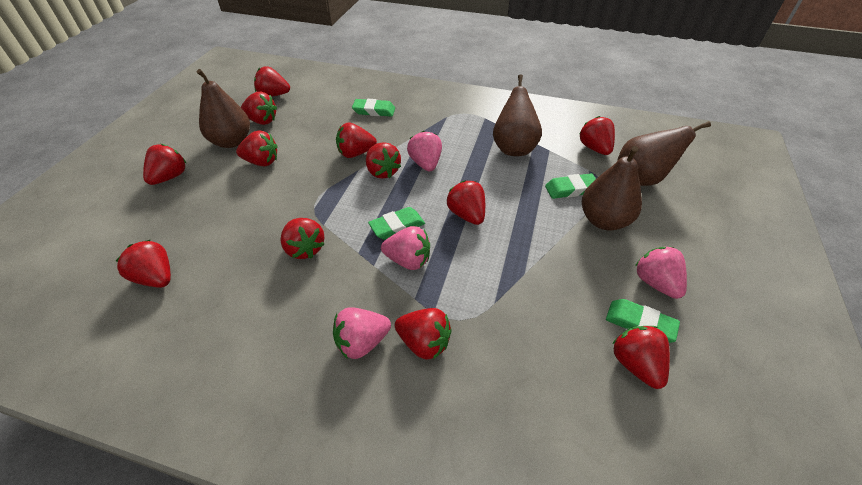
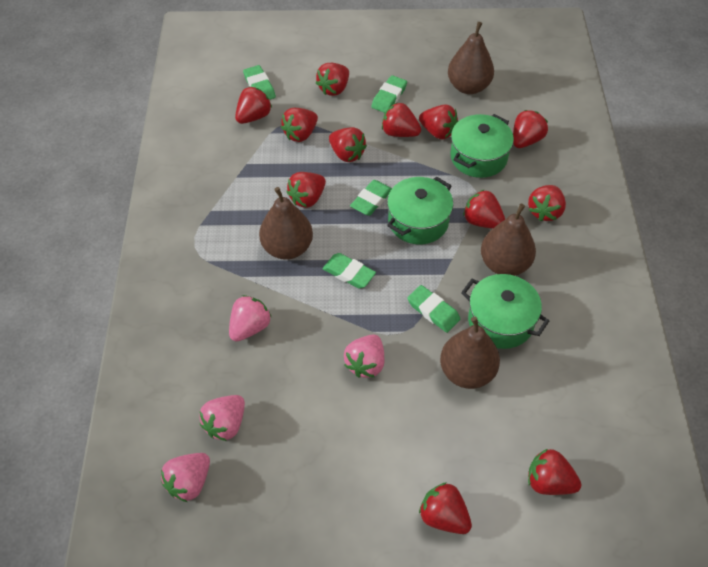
green eraser: [352,99,395,117] [368,207,425,240] [545,173,596,199] [606,299,680,343] = 4 -> [243,65,276,100] [323,253,376,289] [350,180,392,216] [371,75,407,113] [407,285,460,333] = 5
green pot: none = 0 -> [387,177,453,244] [450,114,514,178] [461,274,549,349] = 3

